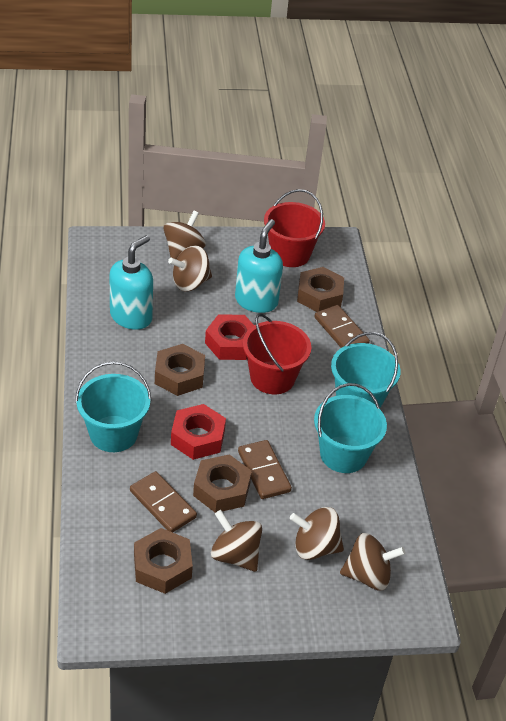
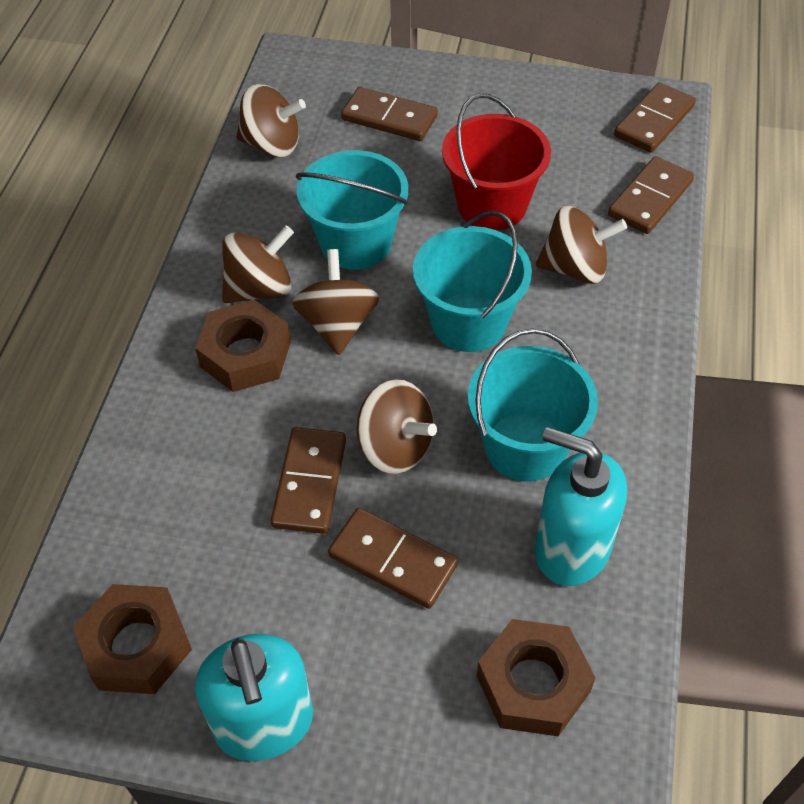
brown domino: [130,471,197,533] [238,440,292,499] [315,305,370,348] = 3 -> [271,427,346,534] [328,508,458,609] [341,87,438,141] [608,156,694,234] [614,83,696,153] = 5
brown nut: [134,528,193,594] [155,344,205,396] [193,454,252,513] [297,267,344,312] = 4 -> [73,584,192,694] [195,300,291,392] [477,619,595,736] = 3
red bucket: [243,313,311,394] [264,189,325,267] = 2 -> [442,93,551,230] = 1
red nut: [171,404,226,460] [205,314,254,360] = 2 -> none = 0

